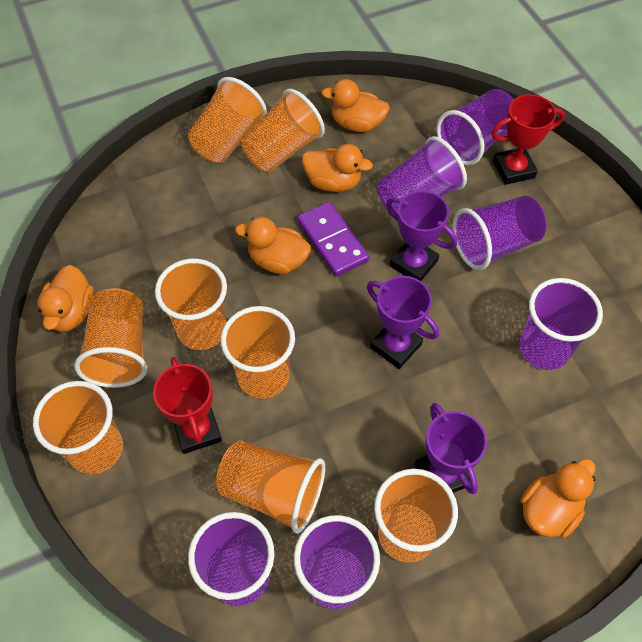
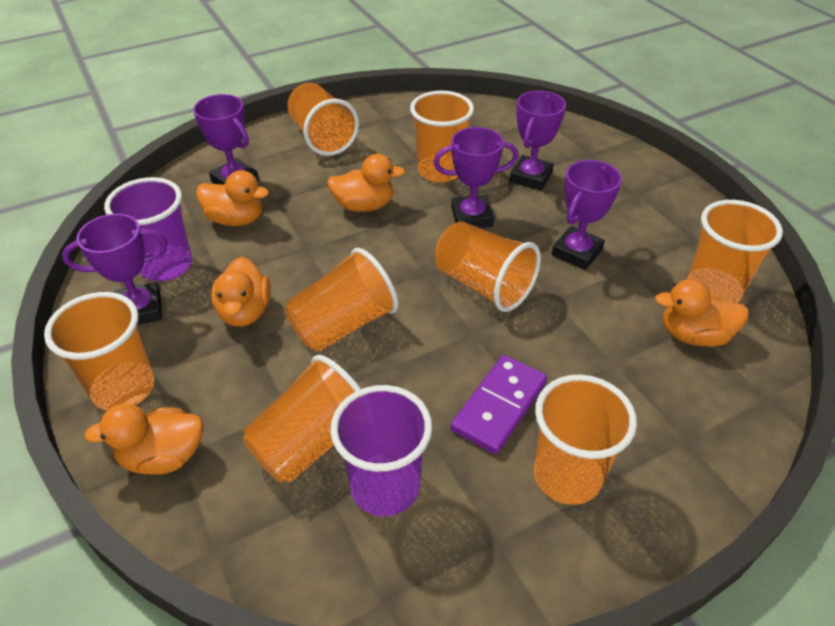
purple cup: [188,512,274,606] [294,515,380,609] [378,136,467,214] [437,89,514,165] [452,196,547,270] [520,278,603,370] = 6 -> [104,177,192,281] [330,385,432,517] = 2
purple trophy: [367,276,439,369] [386,190,457,281] [415,403,487,494] = 3 -> [62,214,167,325] [193,94,259,185] [434,127,519,228] [510,91,566,191] [552,160,622,270] = 5
red trophy: [153,357,222,454] [491,94,565,185] = 2 -> none = 0

